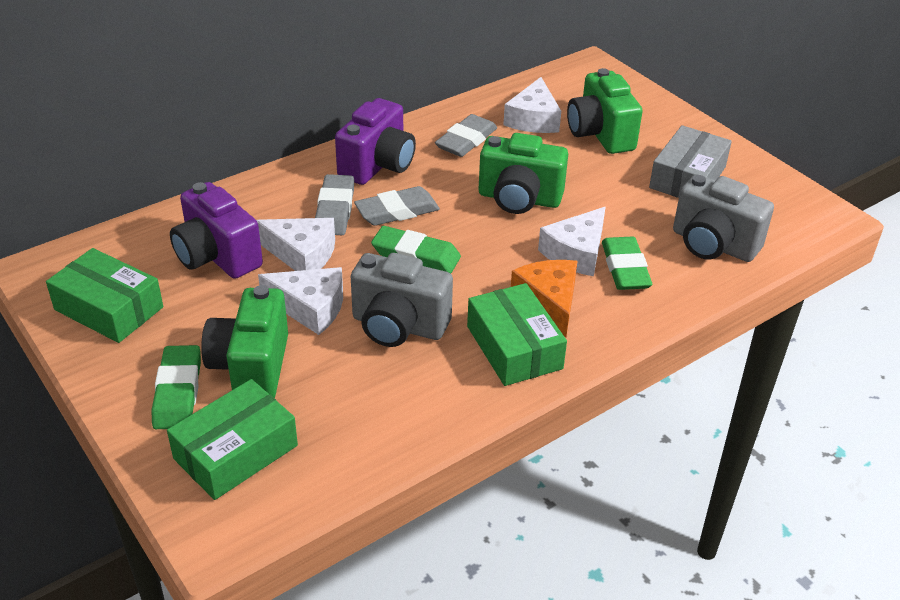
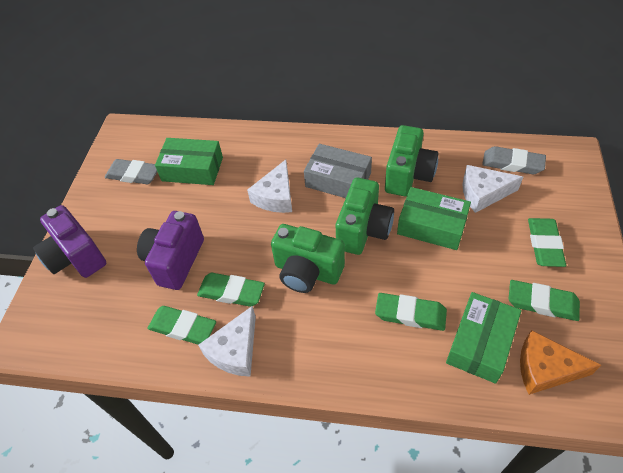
green eraser: [151,345,201,429] [371,226,461,273] [602,237,652,290] = 3 -> [147,306,216,345] [197,273,265,307] [375,293,447,331] [508,280,580,321] [528,218,566,267] = 5
grey camera: [351,253,453,347] [673,174,774,262] = 2 -> none = 0
grey eraser: [315,174,354,235] [354,186,440,226] [435,114,497,157] = 3 -> [105,159,157,184] [482,146,546,174] = 2
white cheese: [256,218,335,271] [258,267,343,335] [503,77,561,133] [538,207,606,276] = 4 -> [198,306,256,377] [247,160,292,213] [463,165,523,213] = 3

